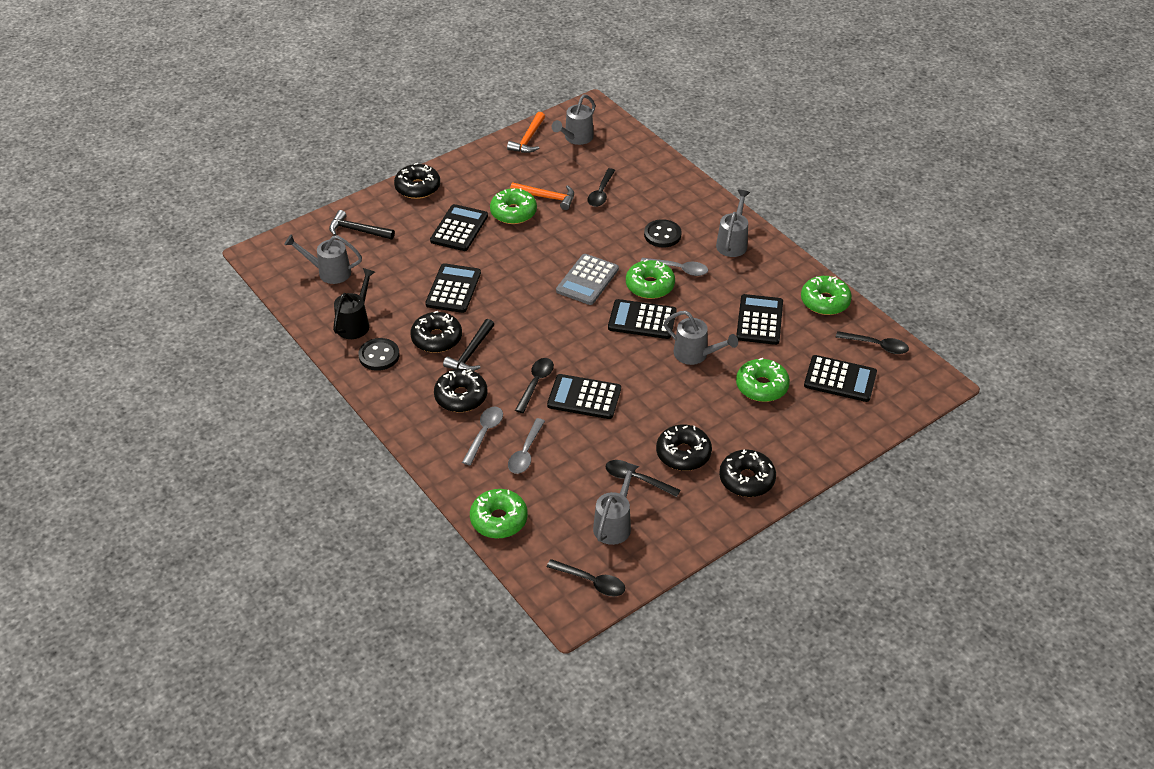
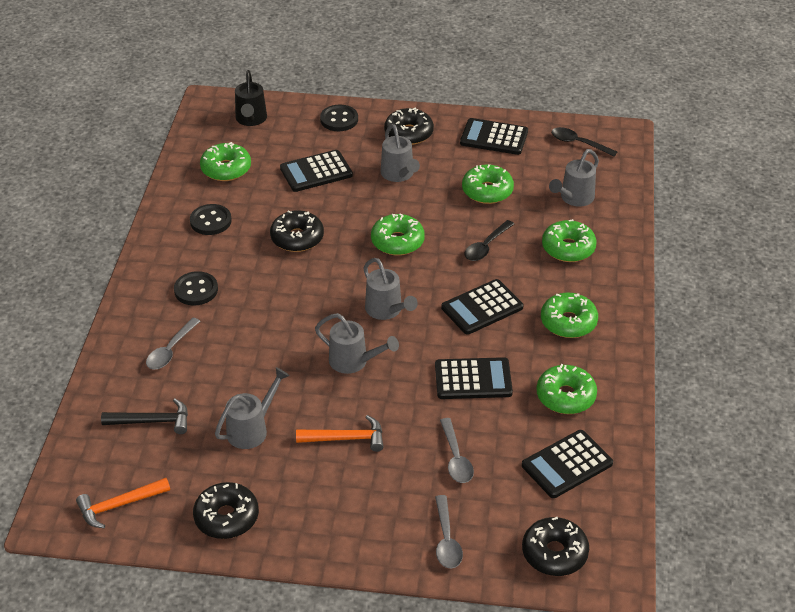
black button: [358,338,399,371] [644,219,682,248] = 2 -> [174,271,218,306] [190,204,232,235] [320,105,358,131] = 3
black calculator: [425,263,481,313] [430,204,488,251] [547,374,621,419] [608,299,677,339] [736,294,783,345] [804,355,877,402] = 6 -> [280,150,353,192] [435,357,513,399] [441,279,524,335] [460,118,528,155] [522,430,613,498] = 5
black donut: [394,163,440,199] [410,311,462,353] [434,369,487,412] [656,424,712,471] [719,449,776,497] = 5 -> [193,482,259,539] [270,210,324,252] [384,108,434,145] [522,517,589,576] = 4
black hammer: [329,210,395,240] [443,319,494,371] = 2 -> [101,399,188,434] = 1
black spoon: [515,358,554,413] [547,559,625,596] [587,168,615,207] [605,460,680,497] [836,331,909,354] = 5 -> [465,220,514,261] [551,127,617,157] = 2
green donut: [470,489,528,538] [490,188,537,224] [626,259,675,299] [736,358,790,402] [801,276,852,315] = 5 -> [200,142,251,181] [371,213,425,255] [462,164,514,204] [536,364,597,414] [541,292,598,338] [542,219,597,262] = 6
grey calculator: [556,254,619,305] = 1 -> none = 0

